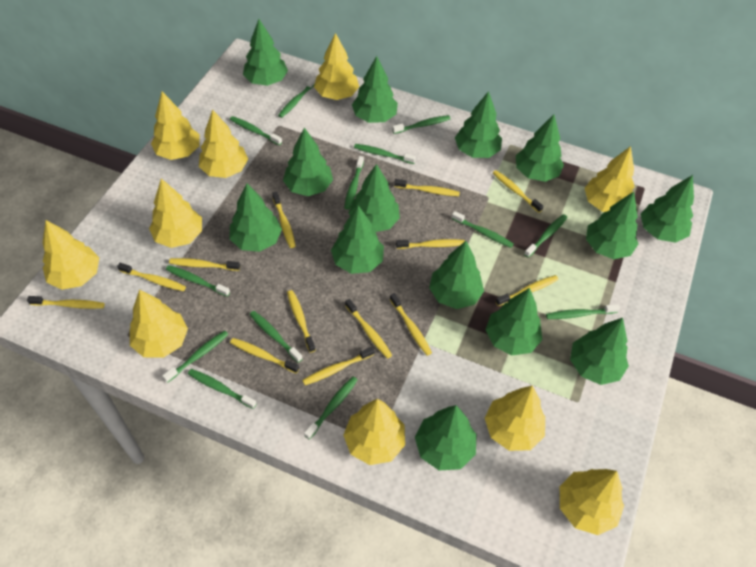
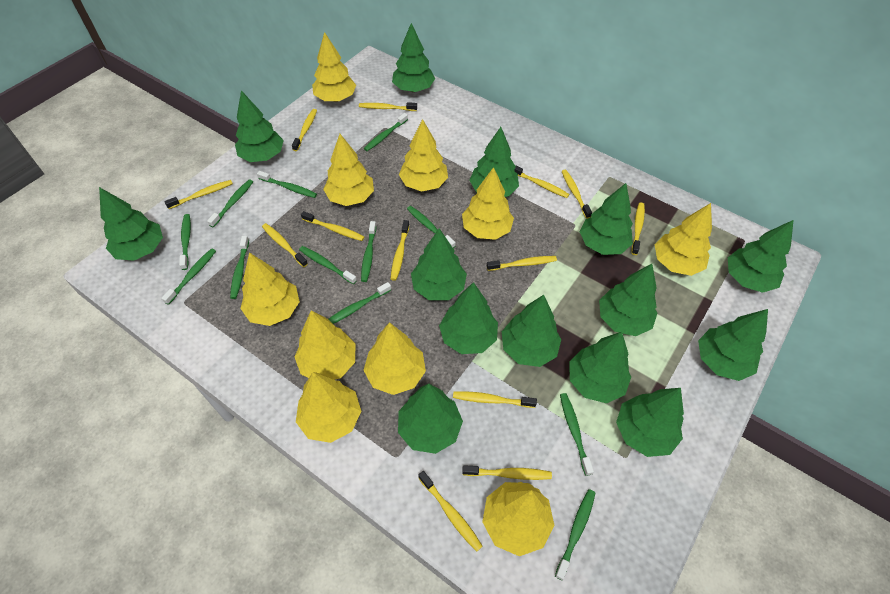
green toothbrush: [162,330,228,383] [166,265,230,297] [188,369,257,409] [230,116,282,145] [250,311,303,363] [278,77,316,118] [304,376,357,440] [344,156,364,210] [354,144,416,164] [392,115,451,134] [451,211,514,248] [524,214,567,258] [546,304,620,319] = 13 -> [161,248,216,305] [179,214,191,270] [207,180,253,227] [230,236,249,299] [257,171,317,198] [299,246,357,284] [328,282,391,324] [361,221,376,282] [364,113,408,151] [407,206,455,248] [555,489,596,581] [560,393,594,476] = 12

